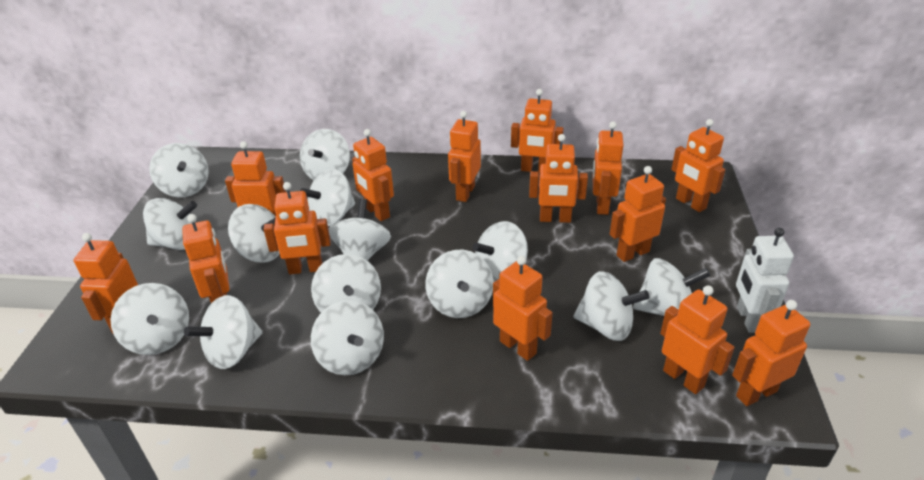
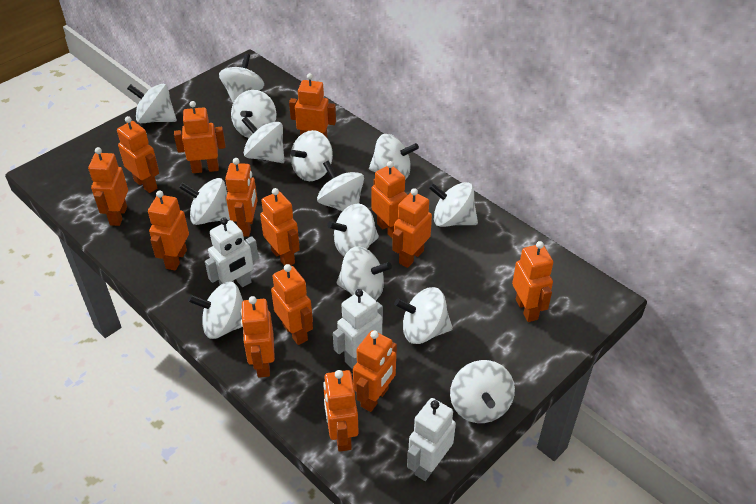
white robot: [736,228,794,333] = 1 -> [205,217,259,287] [333,289,383,369] [407,398,456,481] = 3

